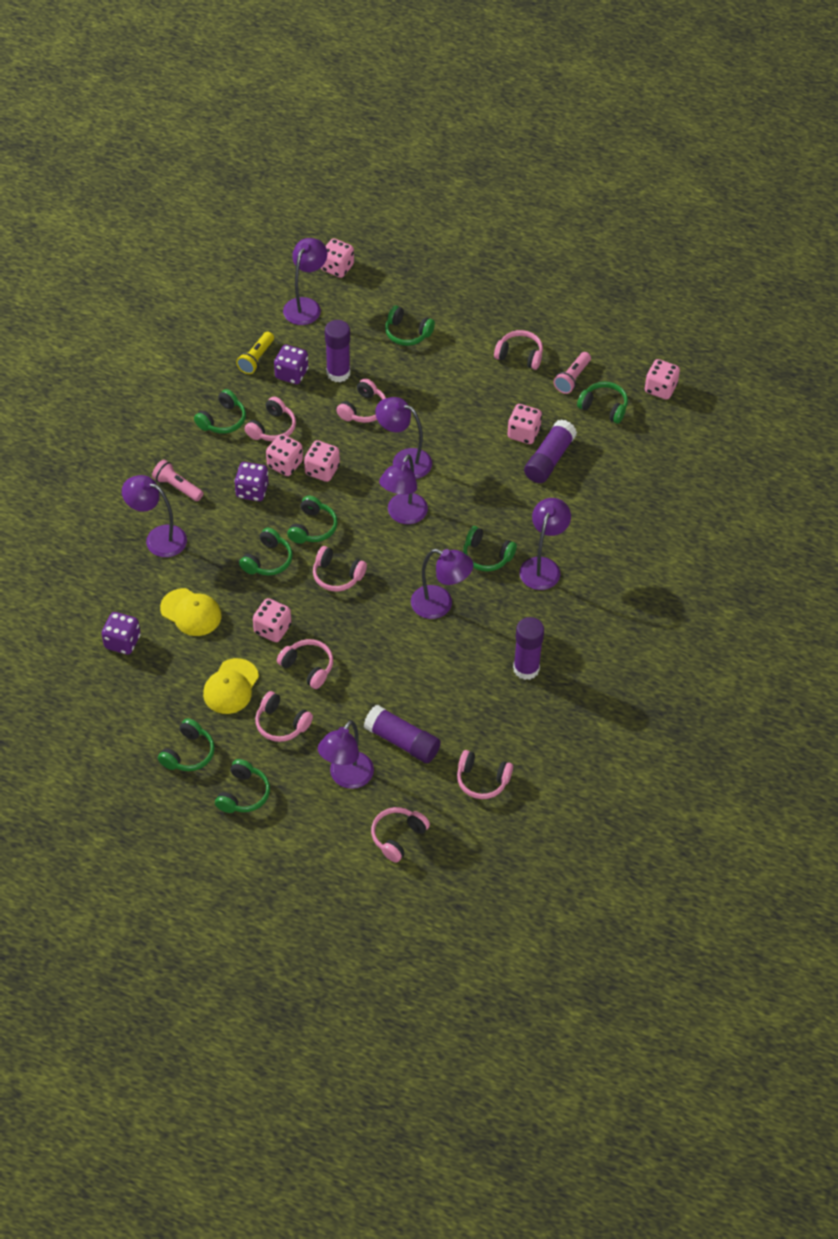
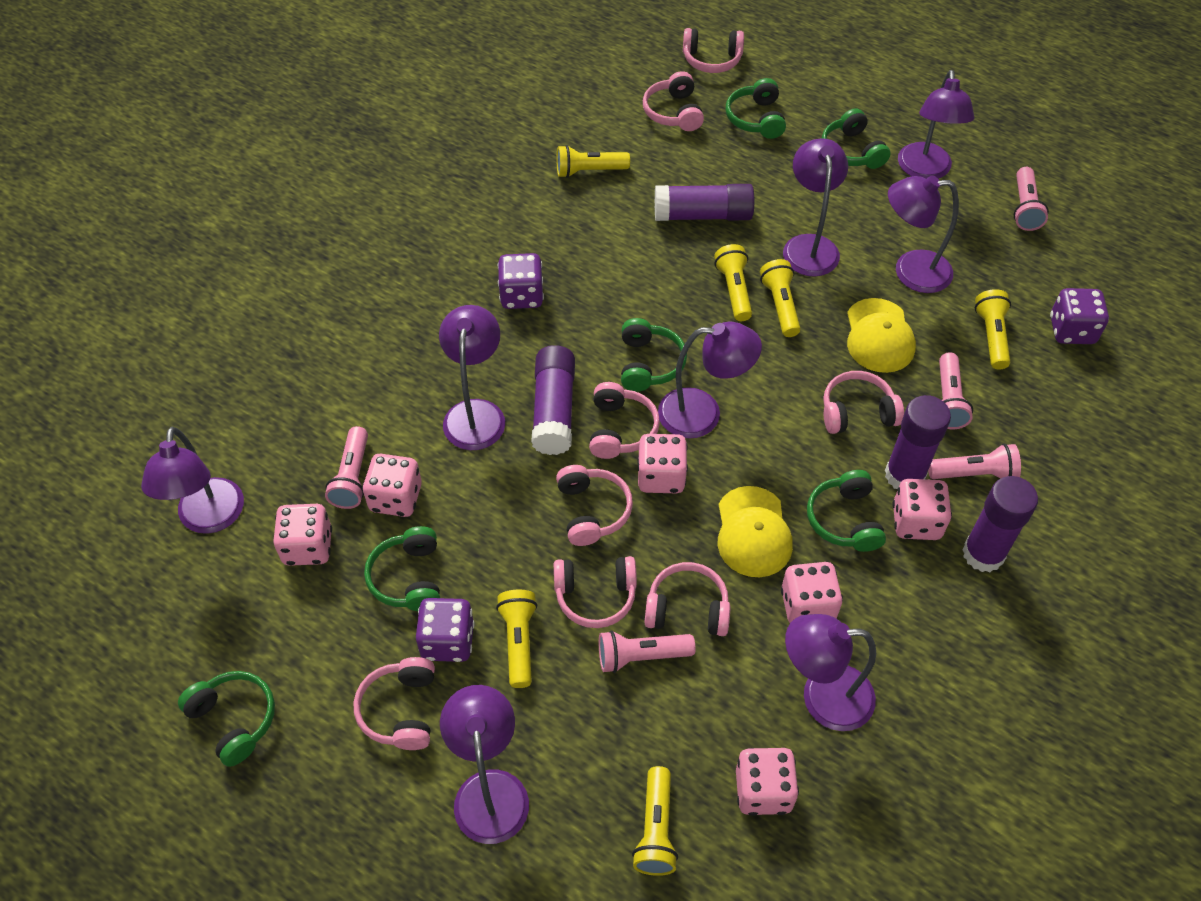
green headphones: [158,718,215,771] [194,389,246,434] [215,759,270,813] [239,528,293,576] [287,496,338,544] [385,306,435,346] [463,526,517,571] [577,382,628,424] = 8 -> [178,671,275,767] [364,526,440,611] [621,318,687,392] [726,78,786,139] [807,470,886,552] [822,108,891,169] = 6
pink flashlight: [152,460,203,501] [554,352,591,394] = 2 -> [325,426,368,509] [599,630,695,673] [928,444,1021,479] [939,352,973,429] [1014,167,1049,231] = 5
purple lamp: [122,475,187,557] [283,238,327,325] [318,720,374,789] [375,397,432,479] [379,454,428,524] [411,549,473,619] [519,498,571,590] = 7 -> [141,427,244,534] [439,305,505,450] [440,685,529,844] [658,322,762,439] [783,138,848,277] [785,614,876,731] [888,176,959,293] [898,70,975,179] = 8
yellow flashlight: [236,332,274,374] = 1 -> [496,590,537,688] [557,145,630,178] [632,766,678,876] [714,244,752,321] [760,259,801,337] [975,289,1011,370] = 6

